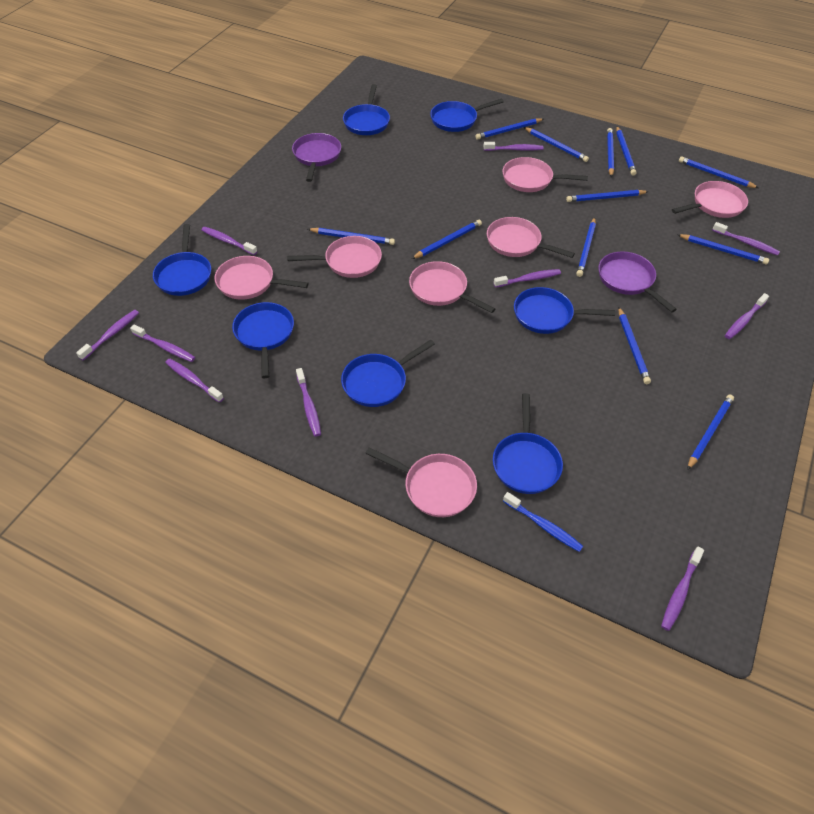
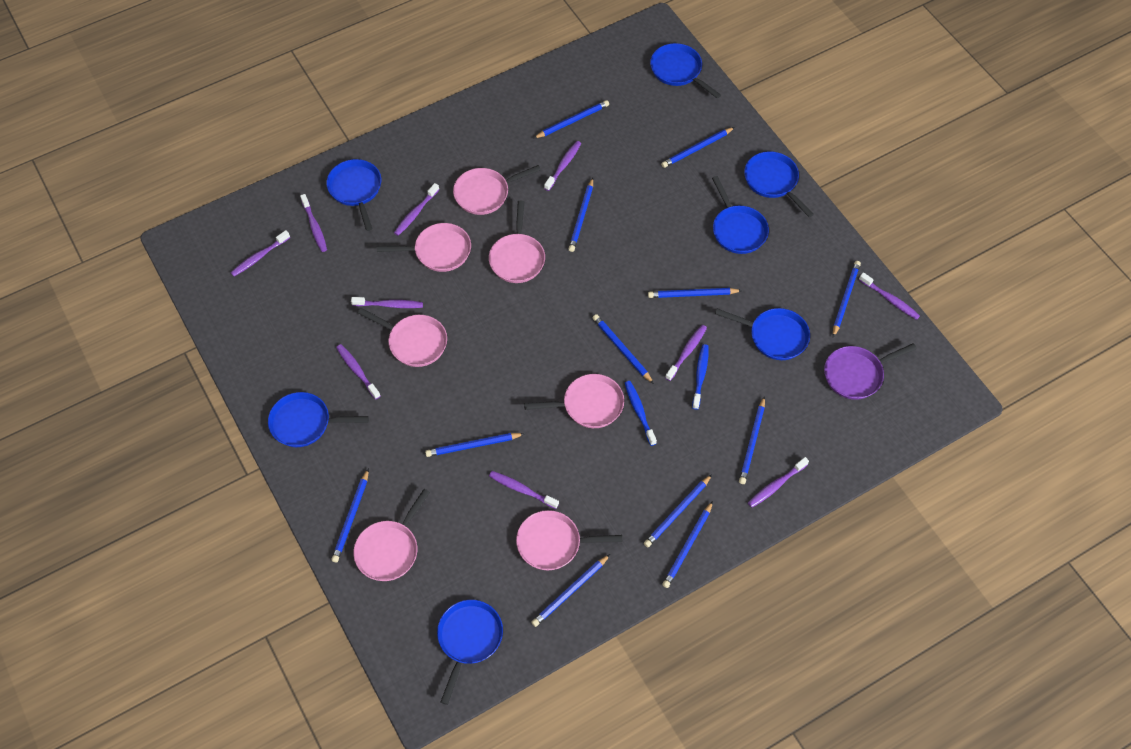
blue toothbrush: [503,492,583,552] = 1 -> [625,381,657,446] [692,344,709,410] = 2
purple pan: [292,133,341,182] [598,251,677,313] = 2 -> [824,343,917,400] = 1

